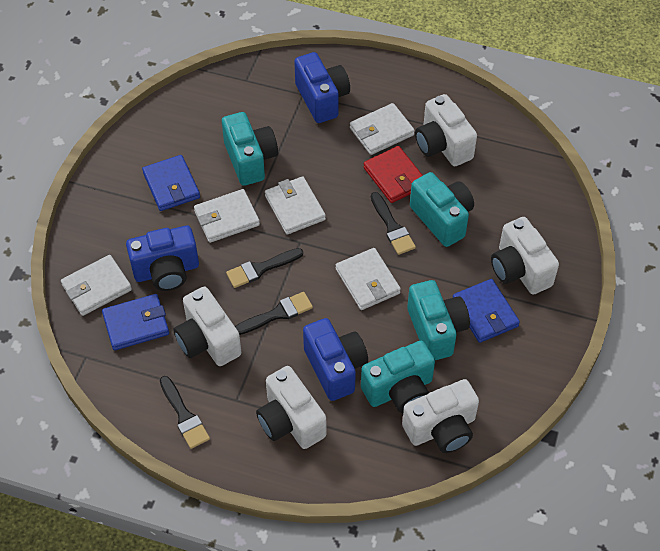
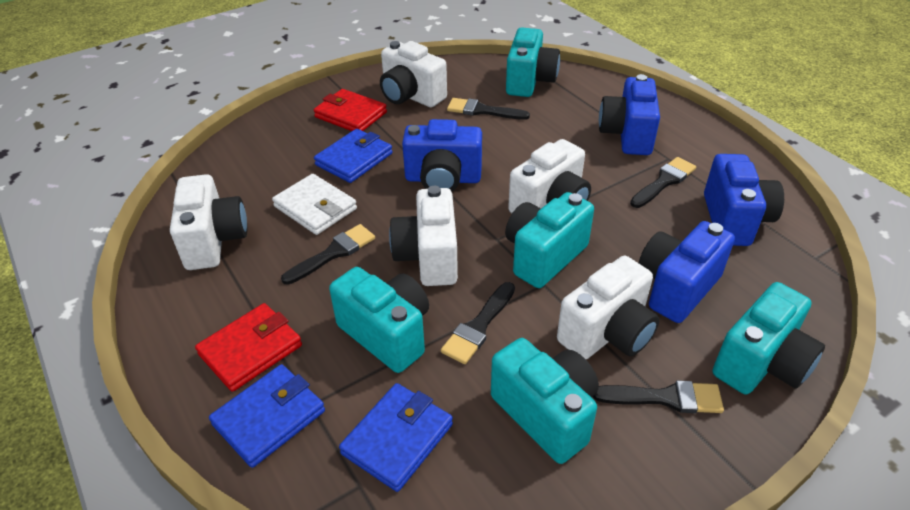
black brush: [160,376,210,449] [226,248,303,288] [235,292,313,335] [371,192,416,255] = 4 -> [281,224,375,285] [441,282,515,364] [447,98,530,120] [593,381,724,413] [630,157,696,208] = 5
blue camera: [126,226,199,291] [294,52,350,123] [303,318,368,401] = 3 -> [402,119,482,192] [599,74,660,155] [639,221,735,323] [704,154,784,246] = 4
red wallet: [363,146,423,203] = 1 -> [195,303,302,392] [314,89,387,131] = 2
turquoise camera: [222,112,278,186] [361,341,435,413] [407,280,470,360] [410,172,474,247] = 4 -> [329,267,429,373] [491,338,599,464] [505,192,594,288] [506,28,560,97] [712,282,825,394] = 5
white wallet: [61,255,132,316] [194,189,260,243] [265,176,326,234] [336,248,401,310] [350,103,415,155] = 5 -> [272,174,357,235] = 1

